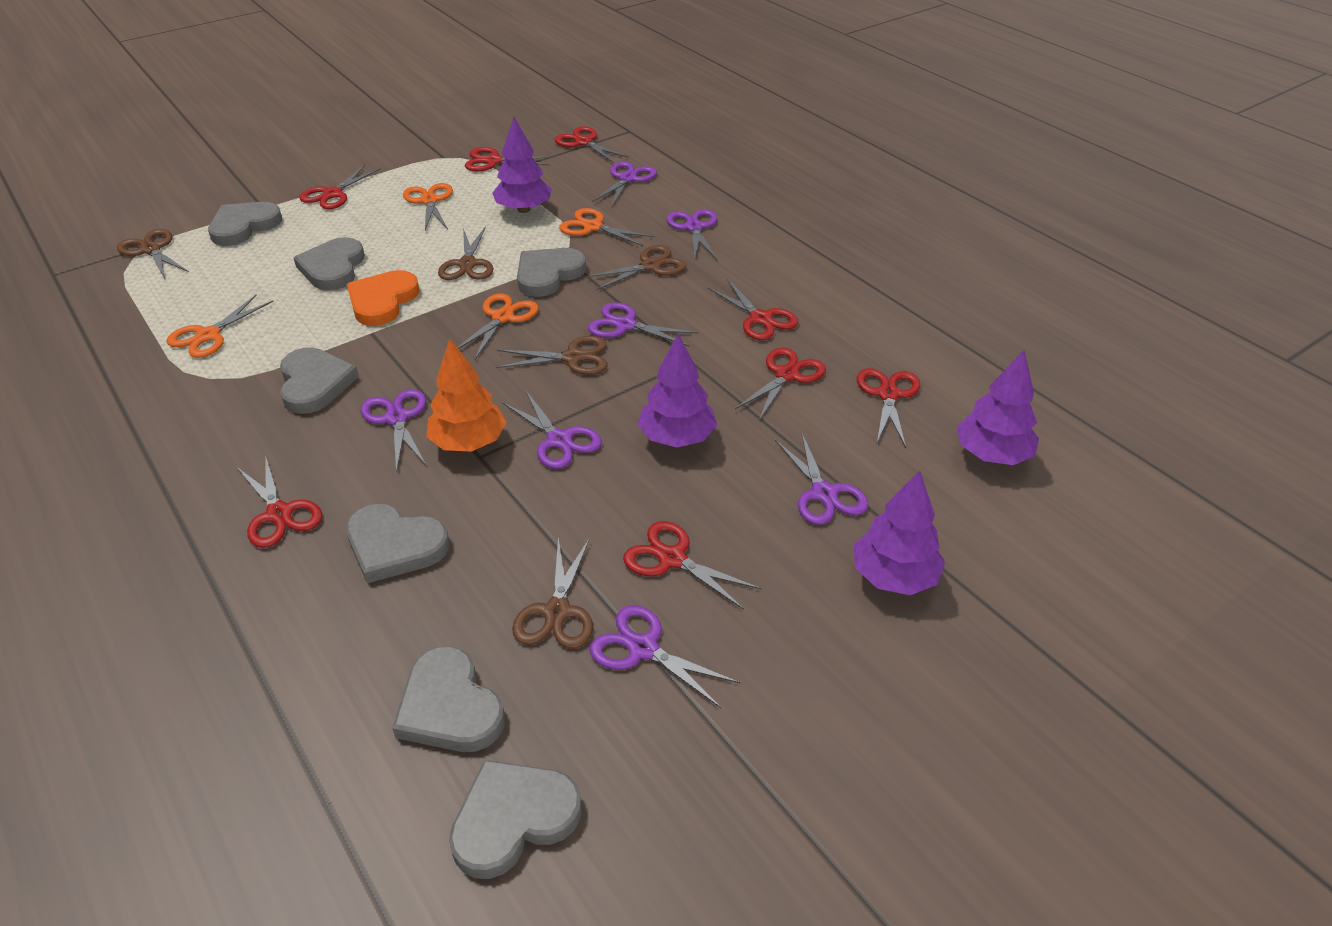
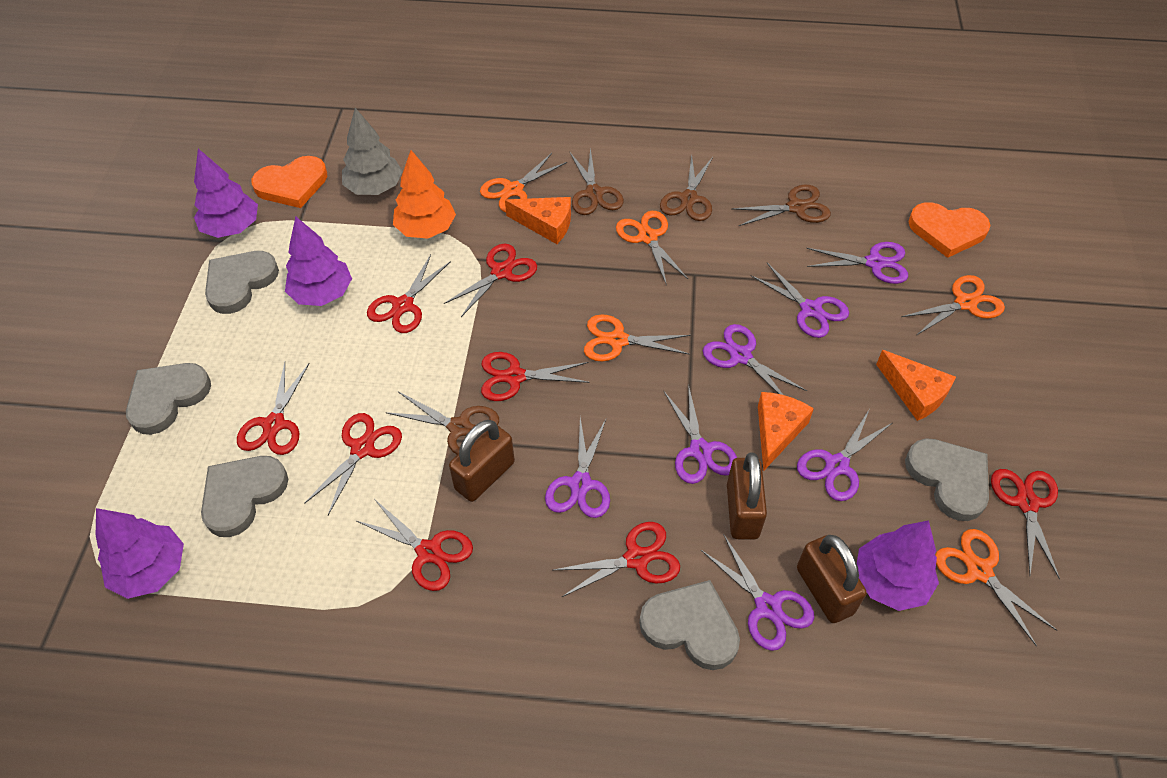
brown padlock: none = 0 -> [449,420,515,502] [727,453,767,540] [797,535,867,623] = 3
brown scissors: [117,229,189,279] [438,226,494,280] [496,336,607,375] [512,538,593,649] [585,245,686,290] = 5 -> [385,392,499,455] [569,148,624,215] [660,155,713,221] [732,185,831,226] = 4
grey heart: [208,202,282,246] [280,347,359,414] [293,237,365,290] [346,504,450,583] [392,646,505,752] [449,760,582,879] [517,248,586,297] = 7 -> [126,363,211,435] [201,456,288,537] [205,251,279,314] [639,580,740,670] [905,438,989,521] = 5
grey tree: none = 0 -> [342,108,402,195] = 1
orange cheese: none = 0 -> [505,197,571,244] [758,392,814,471] [876,350,956,421] = 3
orange heart: [347,270,420,326] = 1 -> [251,156,327,208] [908,202,990,258] = 2
orange scissors: [166,295,273,358] [403,183,453,230] [457,293,539,359] [559,208,655,247] = 4 -> [480,153,567,212] [584,315,691,361] [616,211,688,286] [902,275,1005,335] [936,529,1057,647] = 5

